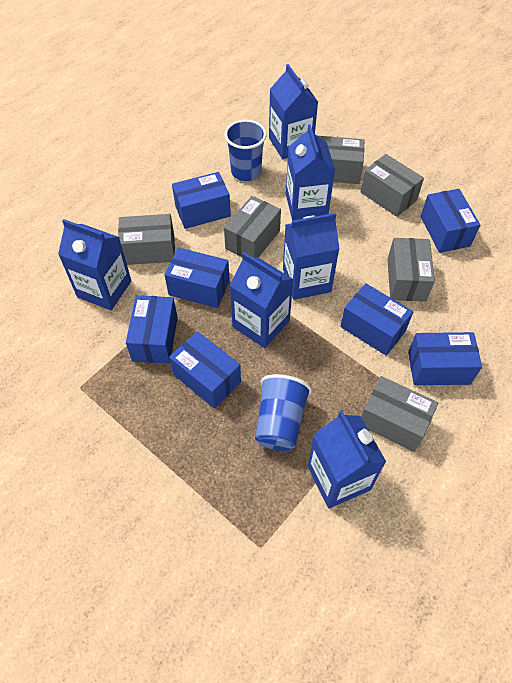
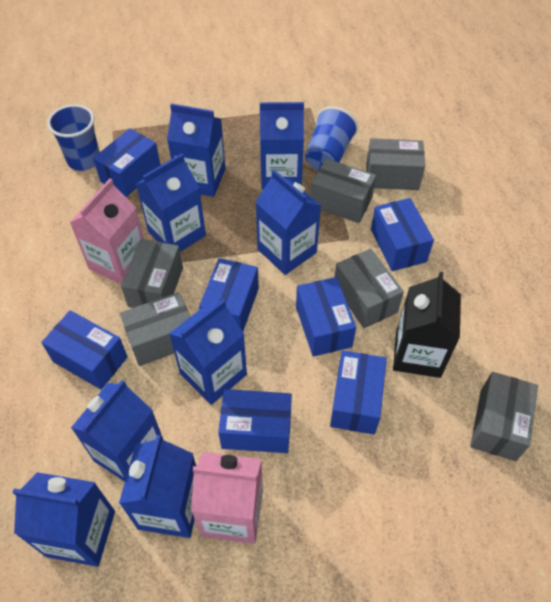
black carton: none = 0 -> [393,272,461,378] = 1
blue carton: [58,219,131,310] [229,252,294,348] [269,64,318,159] [283,213,340,300] [286,124,335,220] [308,411,386,508] = 6 -> [13,472,115,567] [71,380,163,482] [119,435,196,538] [136,154,206,252] [167,103,226,197] [169,299,247,405] [256,170,321,275] [260,102,304,189] = 8
pink carton: none = 0 -> [69,179,144,284] [191,452,263,544] = 2

